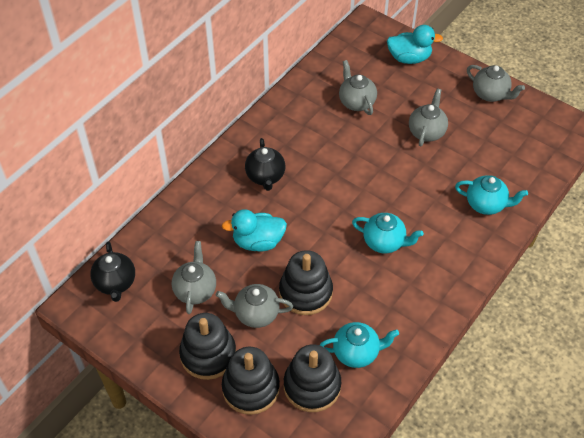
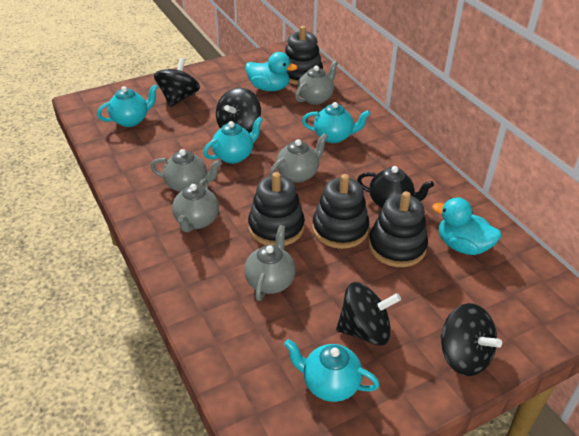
black spinning top: none = 0 -> [154,58,200,107] [216,87,261,133] [336,282,401,346] [441,303,502,376] = 4
black teapot: [90,241,135,302] [245,138,285,191] = 2 -> [357,166,434,208] = 1
turquoise teapot: [320,322,399,368] [352,213,424,253] [455,175,528,215] = 3 -> [97,84,158,127] [203,117,263,164] [284,339,379,402] [302,102,371,143] = 4

